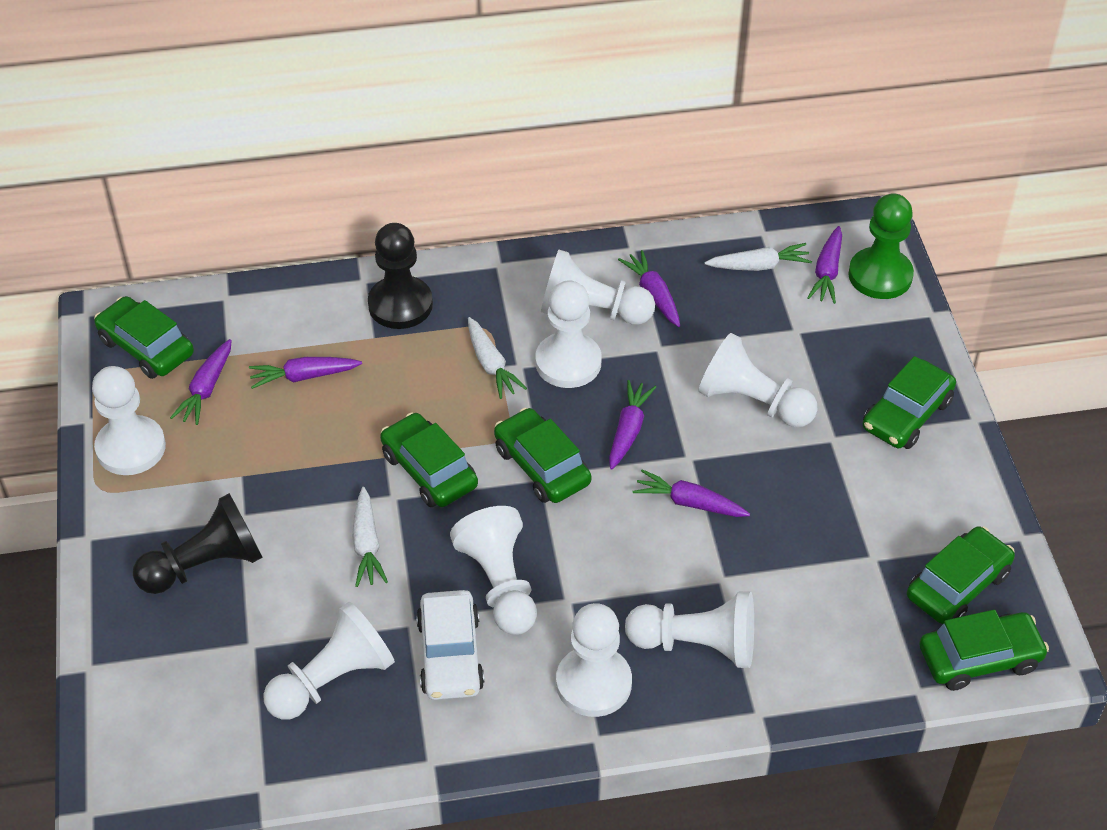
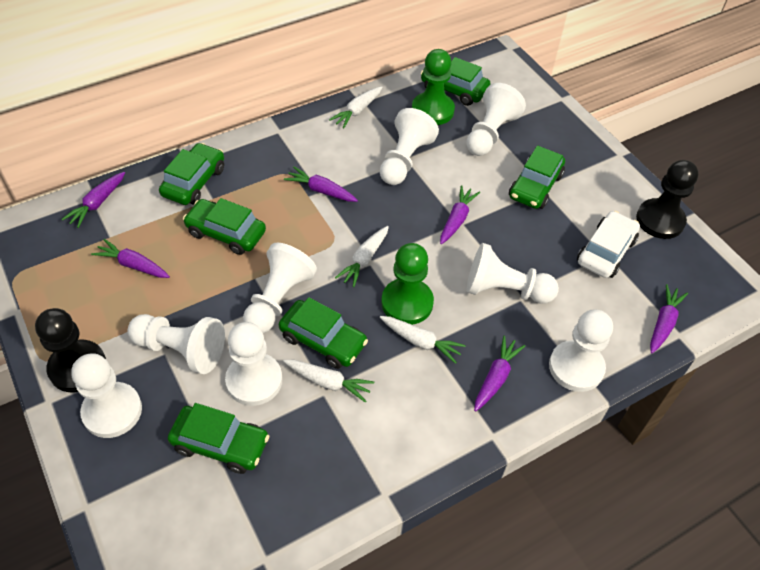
green pawn: [848,194,914,299] = 1 -> [381,243,434,325] [412,49,455,125] = 2
white carrot: [352,487,388,587] [468,317,527,399] [705,243,812,271] = 3 -> [283,360,374,403] [329,86,383,128] [335,226,389,287] [380,316,466,364] = 4

